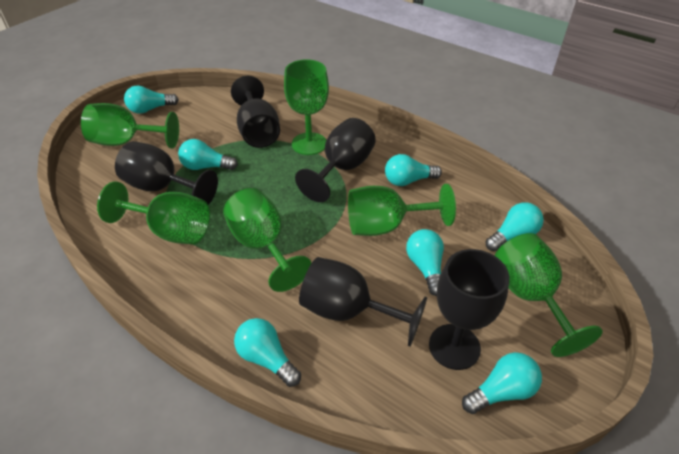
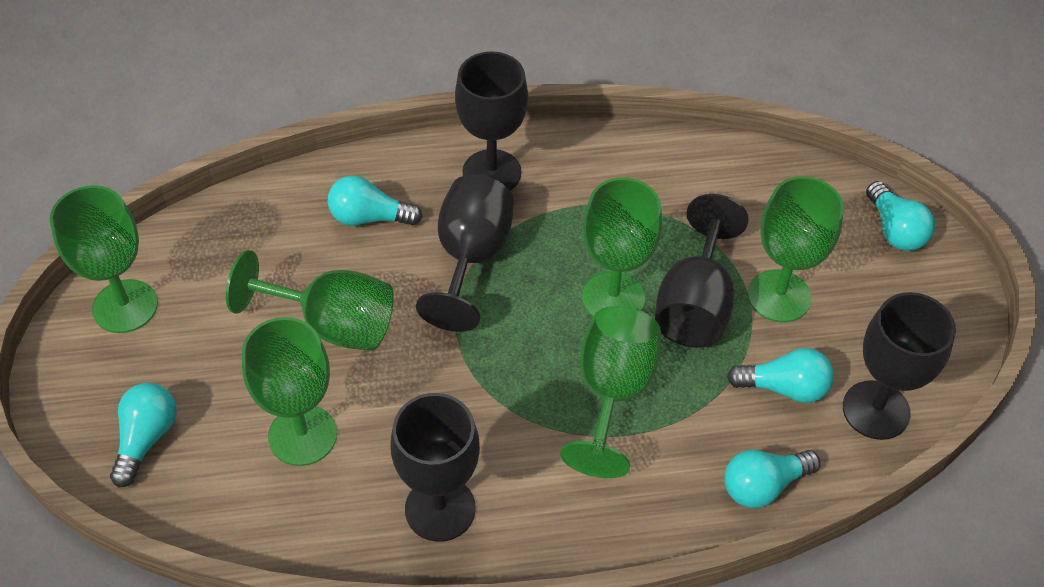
turquoise light bulb: [124,86,179,114] [178,139,238,170] [234,318,301,387] [385,154,442,186] [406,229,444,296] [462,352,542,414] [485,202,544,251] = 7 -> [110,383,177,487] [328,175,423,226] [724,450,820,508] [727,348,834,403] [866,181,935,251] = 5

